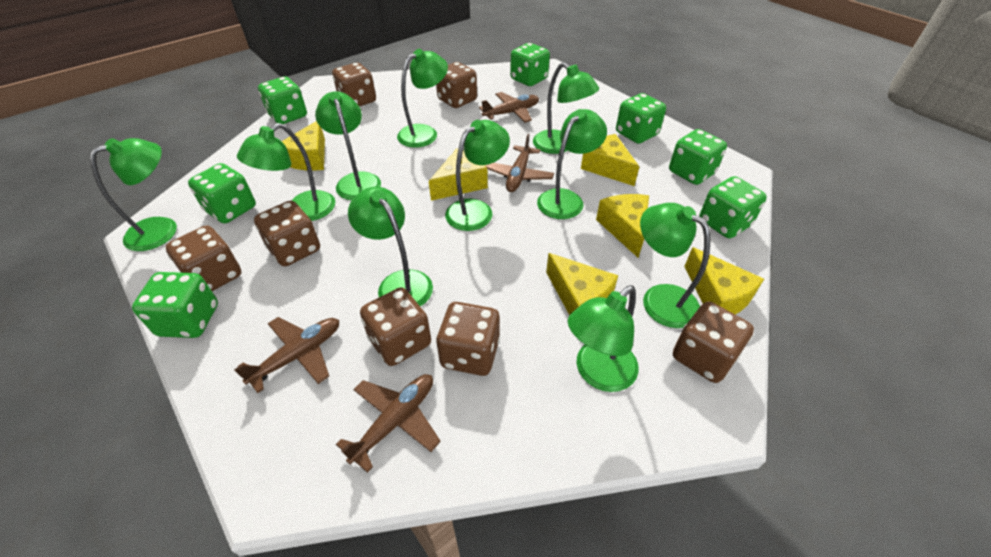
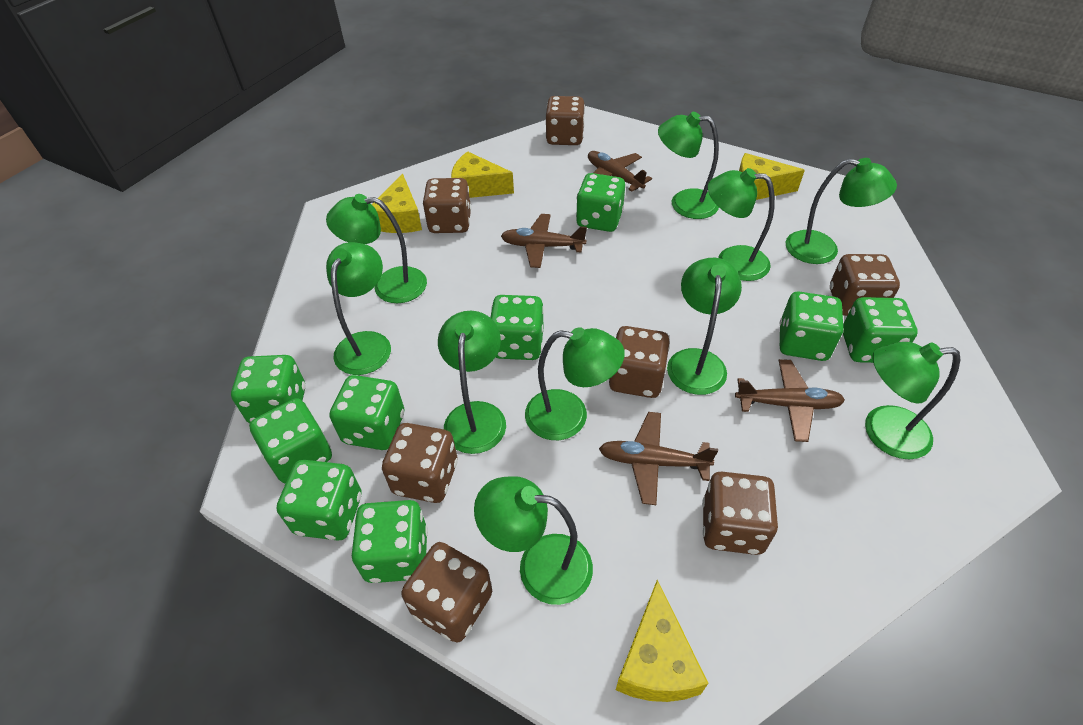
green dice: [132,272,218,338] [188,163,256,224] [258,76,307,124] [510,43,550,86] [616,93,666,144] [669,129,727,185] [699,176,767,238] = 7 -> [231,355,305,423] [249,398,332,483] [276,460,361,541] [330,375,404,450] [352,500,428,583] [490,295,544,360] [576,173,625,232] [779,292,844,361] [843,297,918,363] = 9
yellow cheese: [282,121,325,171] [429,148,488,201] [546,253,618,315] [581,134,639,186] [596,194,649,258] [684,247,764,314] = 6 -> [372,174,422,233] [451,151,514,198] [616,580,708,702] [739,153,805,200] = 4

